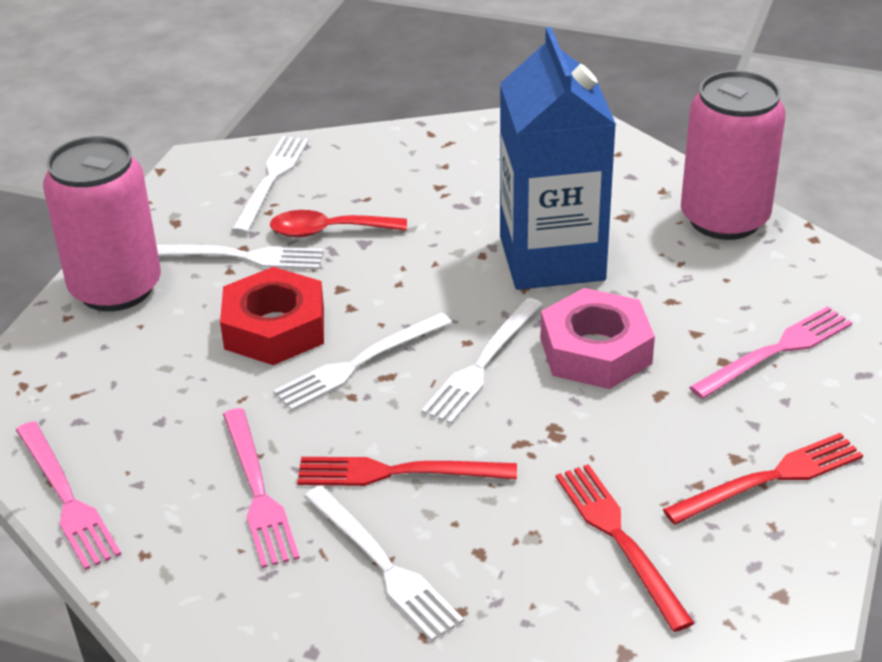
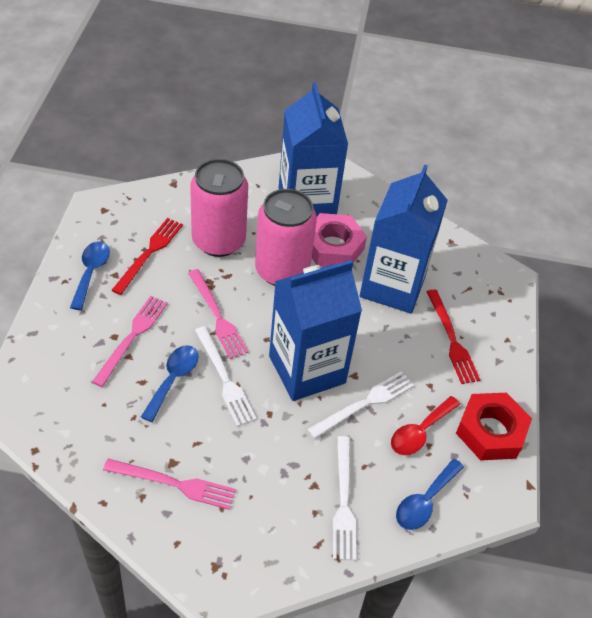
blue carton: [500,27,616,290] = 1 -> [269,260,362,401] [278,82,348,216] [360,165,448,314] = 3
blue spoon: none = 0 -> [70,241,110,310] [141,345,199,422] [396,459,464,530] = 3
red fork: [297,457,517,486] [556,464,694,632] [663,433,863,525] = 3 -> [112,218,183,295] [427,289,480,384] = 2
white fork: [157,245,324,269] [231,136,309,234] [273,312,452,411] [304,486,464,641] [421,298,543,424] = 5 -> [195,326,257,427] [307,371,414,439] [333,436,356,561] = 3

